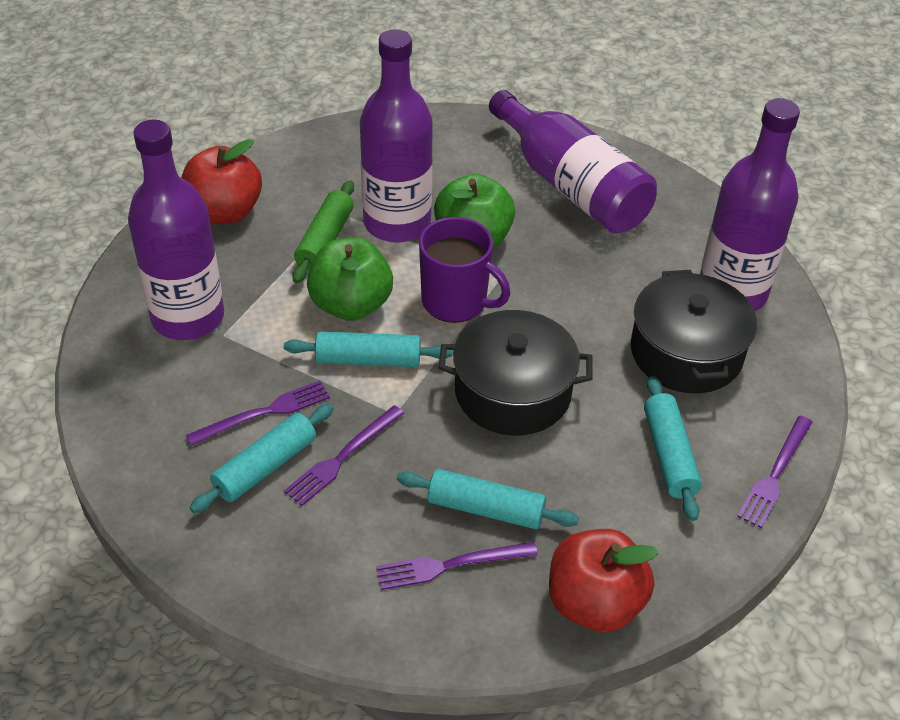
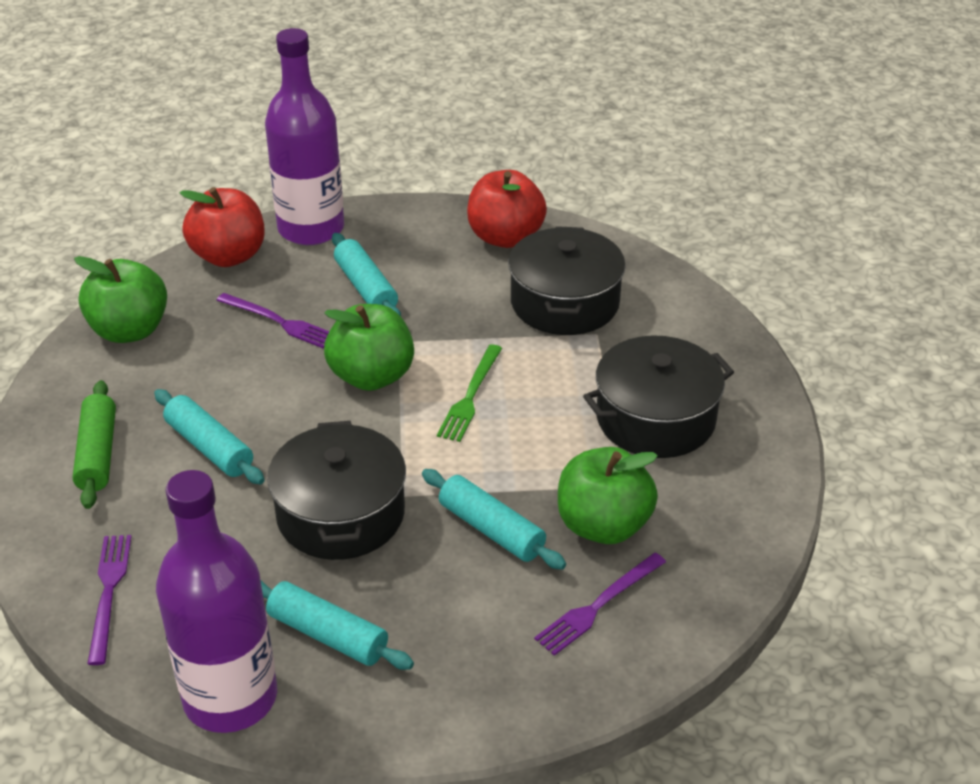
black pot: [439,310,592,435] [631,270,757,393] = 2 -> [267,421,406,560] [508,226,626,335] [583,335,734,458] = 3
green apple: [307,238,393,321] [434,174,515,249] = 2 -> [74,256,167,343] [324,304,414,391] [558,447,658,544] = 3
green fork: none = 0 -> [437,345,502,442] = 1
purple bottle: [128,119,224,340] [360,29,433,243] [489,90,657,234] [700,98,800,311] = 4 -> [156,470,277,733] [265,28,344,245] = 2
purple fork: [186,380,330,446] [284,405,404,506] [376,542,538,590] [737,416,813,528] = 4 -> [87,535,132,665] [216,293,329,348] [534,553,666,656] = 3
purple mug: [419,217,510,323] = 1 -> none = 0

